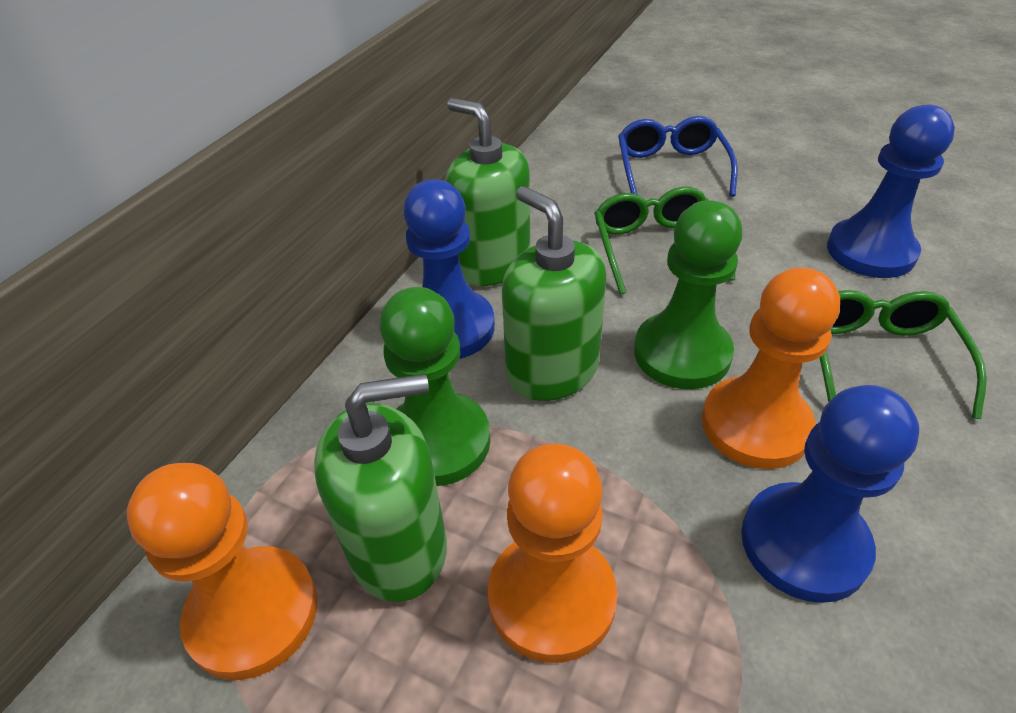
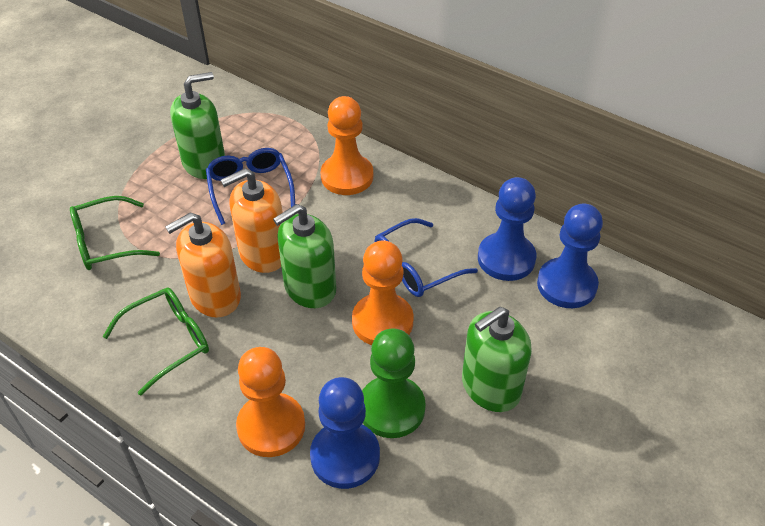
blue glasses: [618,116,738,197] = 1 -> [206,148,295,225] [375,218,478,297] = 2
green pawn: [379,287,490,486] [634,200,742,389] = 2 -> [362,328,426,438] = 1
orange soap dispenser: none = 0 -> [165,212,241,318] [221,168,283,273] = 2

